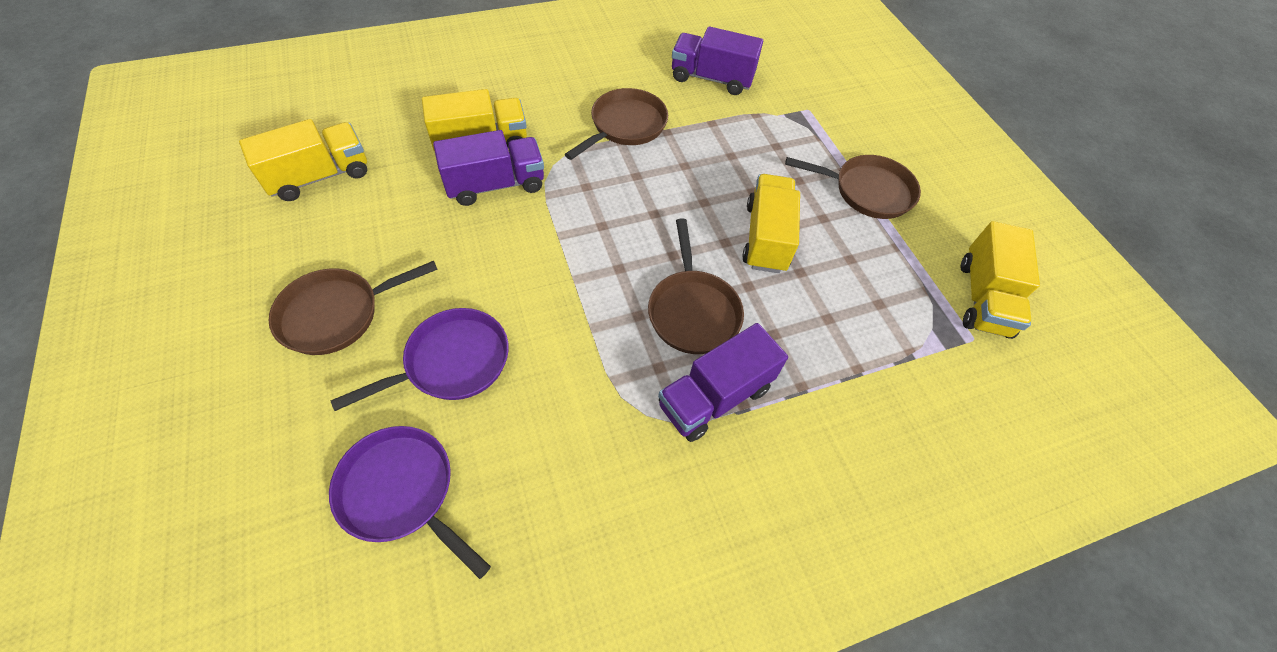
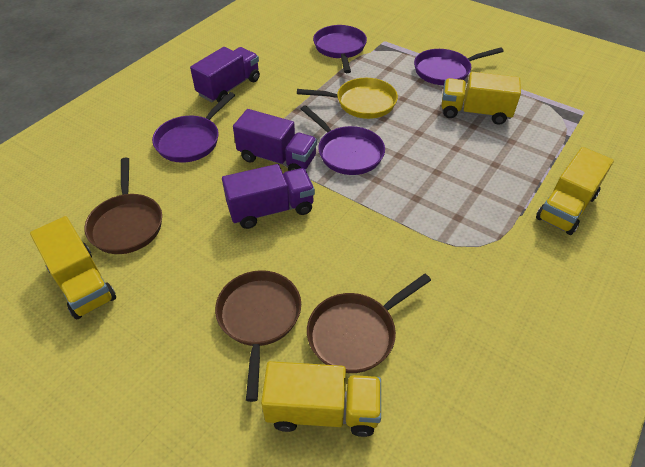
brown pan: [269,261,438,355] [565,88,668,160] [648,218,744,354] [785,155,921,219] = 4 -> [85,158,162,254] [215,270,301,402] [307,274,431,373] = 3
purple pan: [329,426,491,579] [331,308,509,411] = 2 -> [152,92,235,163] [301,105,385,175] [313,25,367,73] [414,47,504,85] = 4
yellow pan: none = 0 -> [297,78,398,119] = 1

